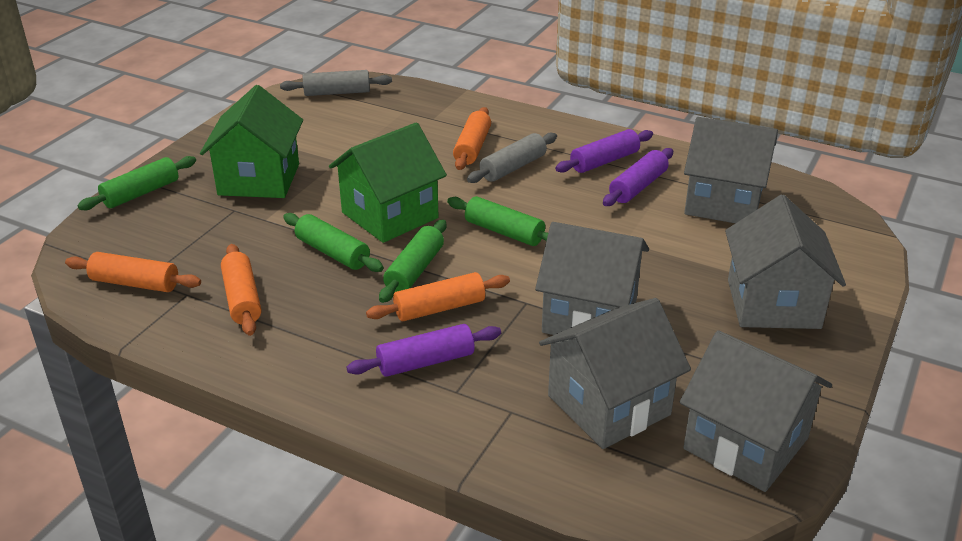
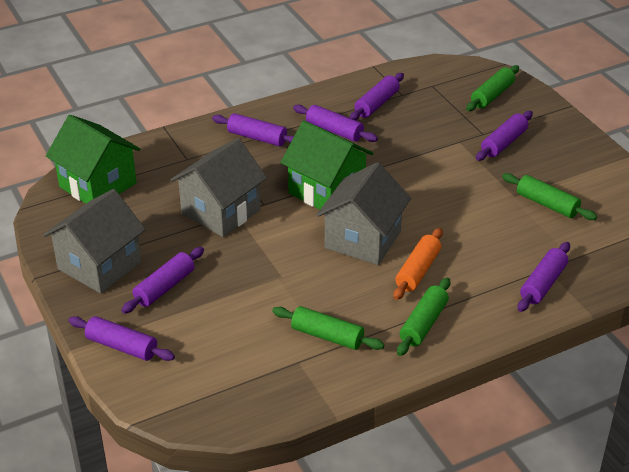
grey house: [535,222,649,335] [539,298,691,449] [680,330,832,492] [684,117,778,223] [725,195,846,329] = 5 -> [43,189,146,294] [170,138,267,237] [317,162,411,265] = 3
grey rolling pin: [280,70,392,96] [467,132,557,183] = 2 -> none = 0
orange rolling pin: [65,252,201,292] [221,244,261,336] [366,272,510,321] [453,107,491,170] = 4 -> [393,228,443,300] = 1
purple rolling pin: [346,324,501,377] [555,129,653,173] [603,148,673,206] = 3 -> [68,316,175,361] [121,247,204,313] [212,113,294,146] [293,104,378,142] [349,73,404,120] [476,111,533,161] [518,242,570,312] = 7

